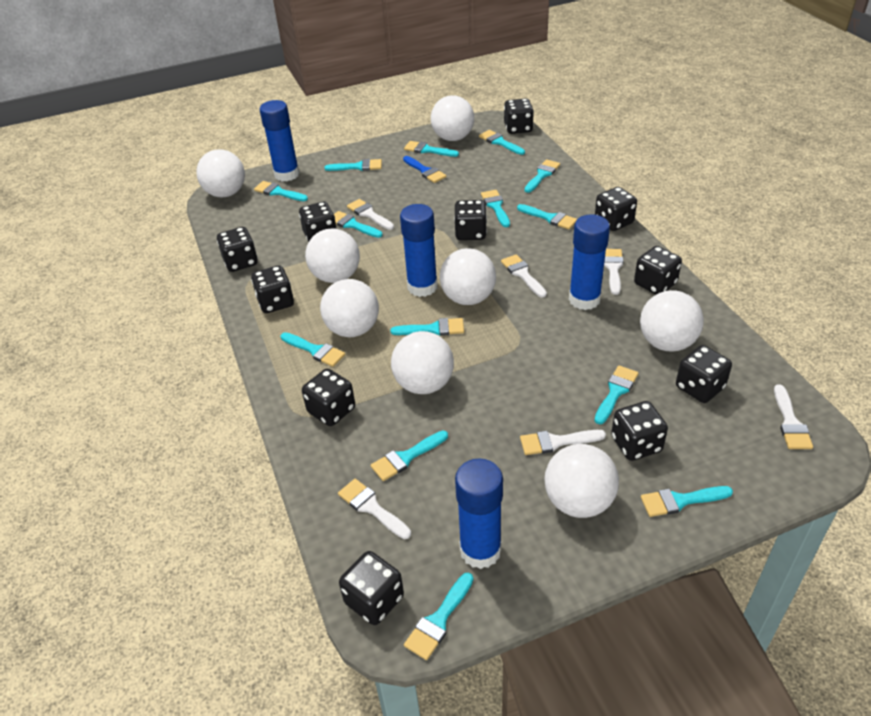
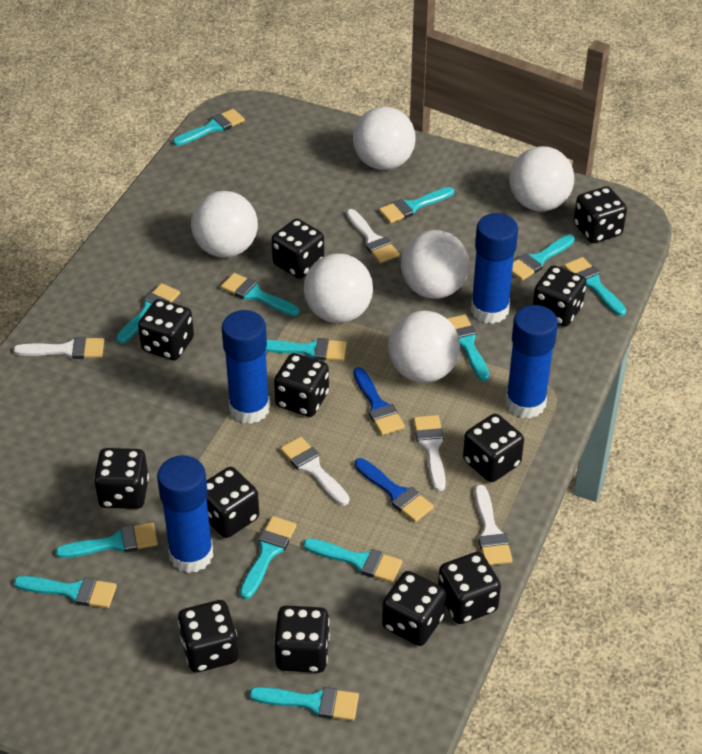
black dice: [217,227,258,272] [251,265,294,313] [299,202,337,242] [302,369,355,426] [339,551,404,625] [454,200,487,240] [504,98,534,134] [595,187,637,231] [611,401,668,461] [634,246,682,295] [676,345,732,403] = 11 -> [94,448,149,509] [138,299,194,360] [178,600,238,672] [206,467,259,538] [272,219,324,279] [274,353,329,417] [274,606,330,673] [382,571,446,646] [438,552,501,624] [463,414,524,482] [533,265,587,327] [574,187,627,243] = 12
blue brush: [403,156,446,183] = 1 -> [353,367,405,436] [354,458,434,522] = 2
turquoise brush: [254,181,308,201] [281,332,345,367] [325,159,382,171] [334,211,382,238] [371,430,448,481] [390,318,464,336] [404,141,459,157] [404,573,473,660] [479,130,525,155] [481,190,510,227] [517,204,577,230] [524,159,560,193] [594,365,639,424] [641,486,733,517] = 14 -> [14,576,117,608] [56,522,158,558] [116,283,180,343] [173,109,245,146] [221,273,300,316] [240,516,297,599] [249,687,359,721] [266,338,347,361] [303,538,402,583] [379,187,454,223] [447,314,490,381] [512,235,575,281] [564,257,626,316] = 13
white ball: [196,149,245,197] [305,228,360,283] [320,279,379,337] [391,331,454,394] [431,95,474,141] [440,248,496,305] [544,444,619,518] [640,290,704,352] = 8 -> [191,191,258,258] [304,254,373,323] [353,107,416,170] [388,311,460,383] [401,230,469,299] [509,146,574,211] = 6
white brush: [338,479,411,539] [347,199,394,230] [501,254,547,298] [520,430,606,455] [604,249,624,295] [774,385,813,449] = 6 -> [13,337,104,359] [280,437,349,505] [346,209,400,263] [413,415,446,491] [474,485,513,565] = 5

